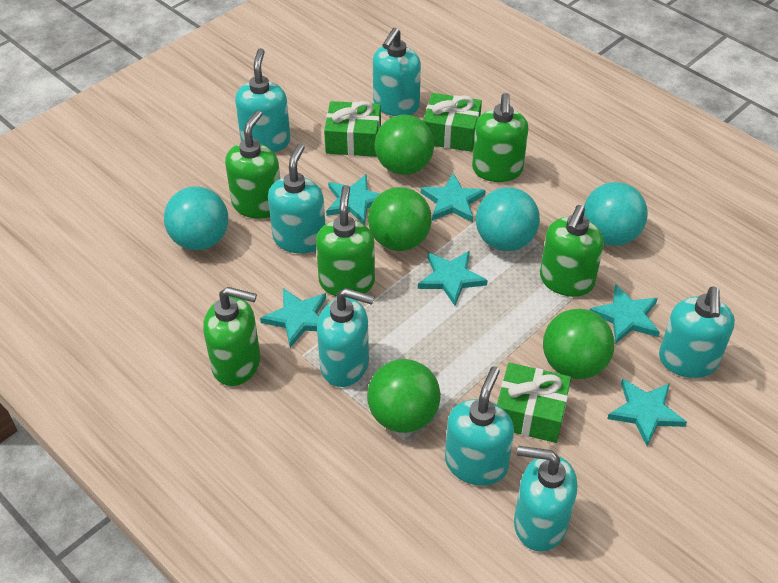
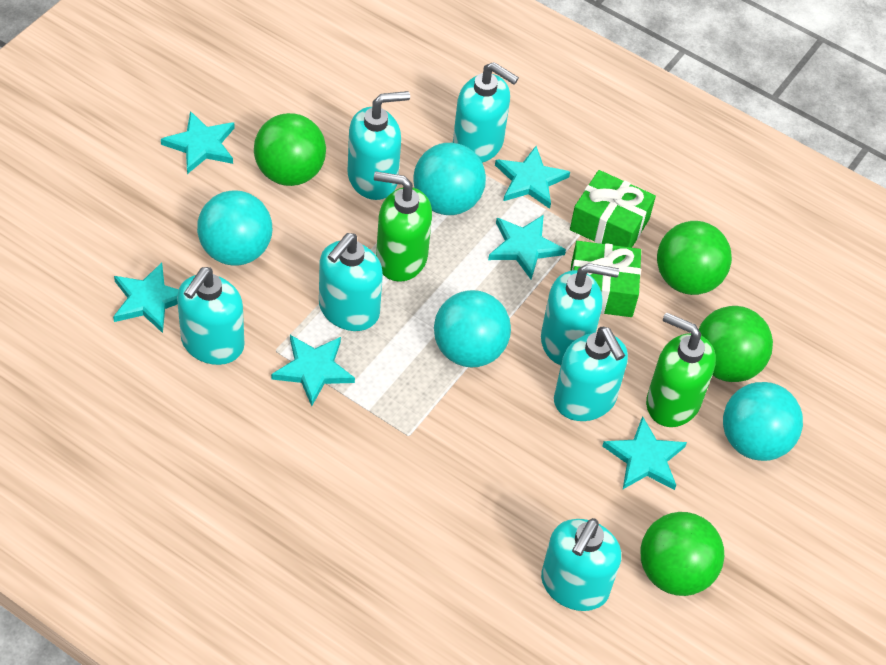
green gift: [324,101,381,157] [423,93,482,152] [497,363,571,443] = 3 -> [570,170,656,248] [571,241,641,317] = 2
green soap dispenser: [203,287,260,386] [225,110,280,219] [316,185,375,296] [472,93,529,182] [540,205,604,297] = 5 -> [374,171,432,282] [646,312,716,427] = 2
turquoise ball: [164,186,228,250] [476,187,540,251] [584,182,648,246] = 3 -> [197,190,272,266] [413,143,486,215] [434,290,511,367] [723,382,803,461] = 4

